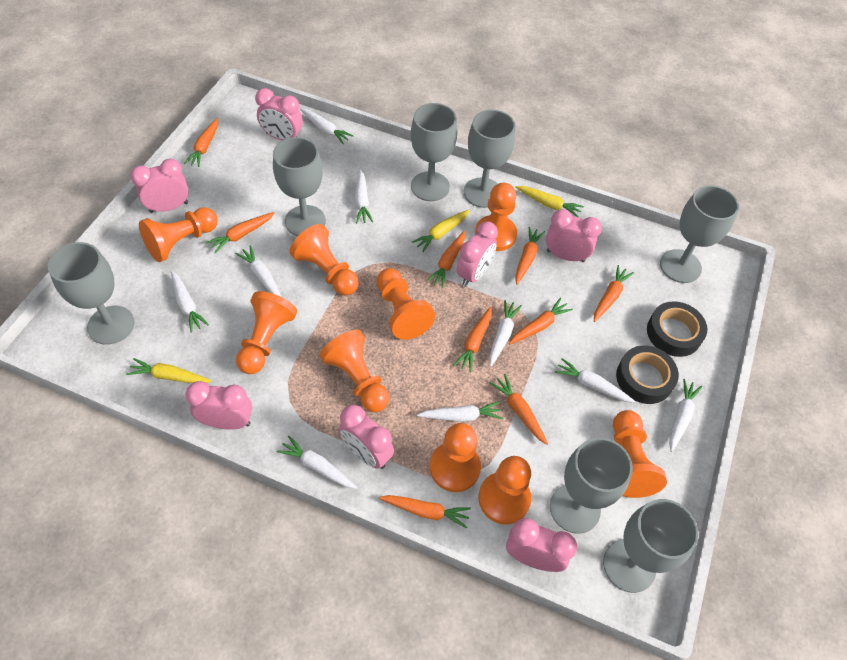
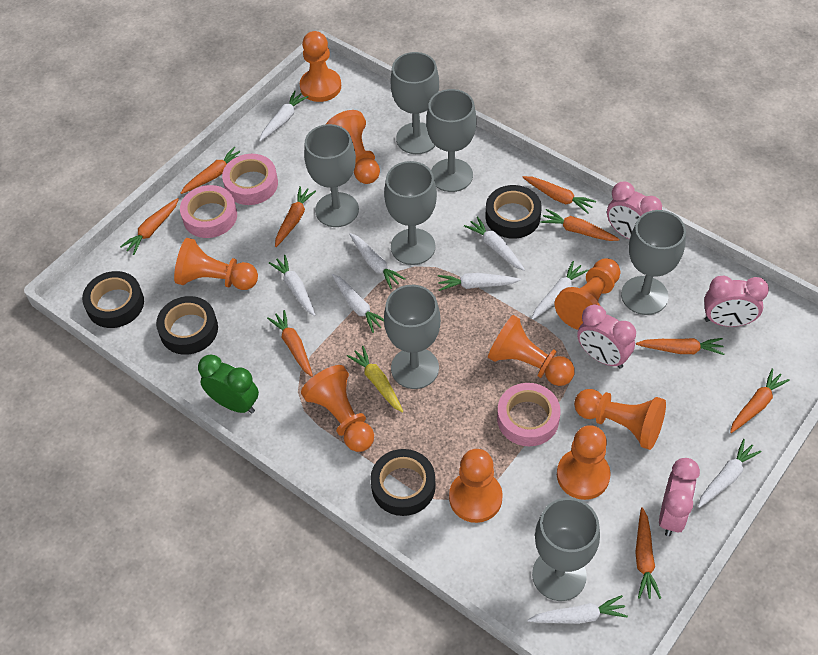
black tape: [616,345,679,404] [647,301,707,357] = 2 -> [82,271,144,328] [156,296,218,355] [371,449,436,516] [485,185,541,239] = 4
green clock: none = 0 -> [198,354,259,414] = 1
pink clock: [130,159,188,213] [185,381,252,430] [255,88,303,140] [339,405,394,469] [456,221,498,287] [506,518,577,572] [546,209,602,262] = 7 -> [577,304,636,369] [607,181,662,240] [659,458,700,536] [704,276,769,327] = 4
pink tape: none = 0 -> [180,185,237,238] [222,154,278,205] [497,383,561,446] = 3
yellow carrot: [126,358,212,383] [412,209,470,252] [515,186,584,217] = 3 -> [347,346,404,413] = 1

